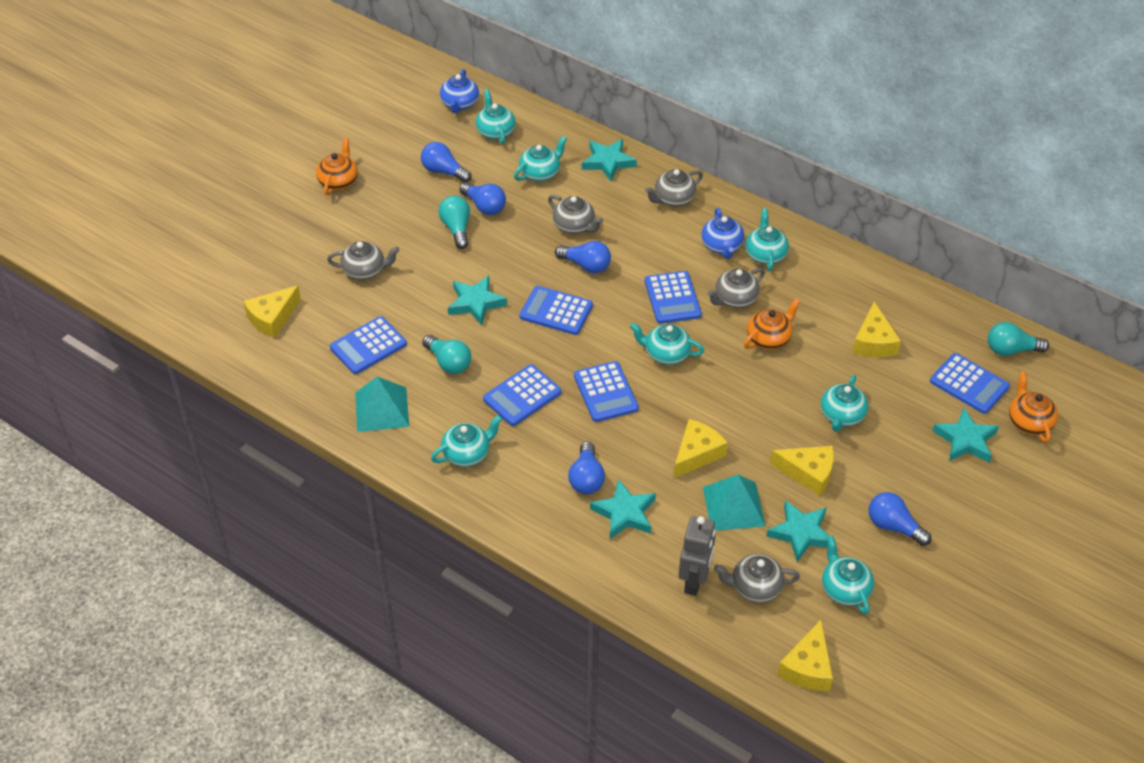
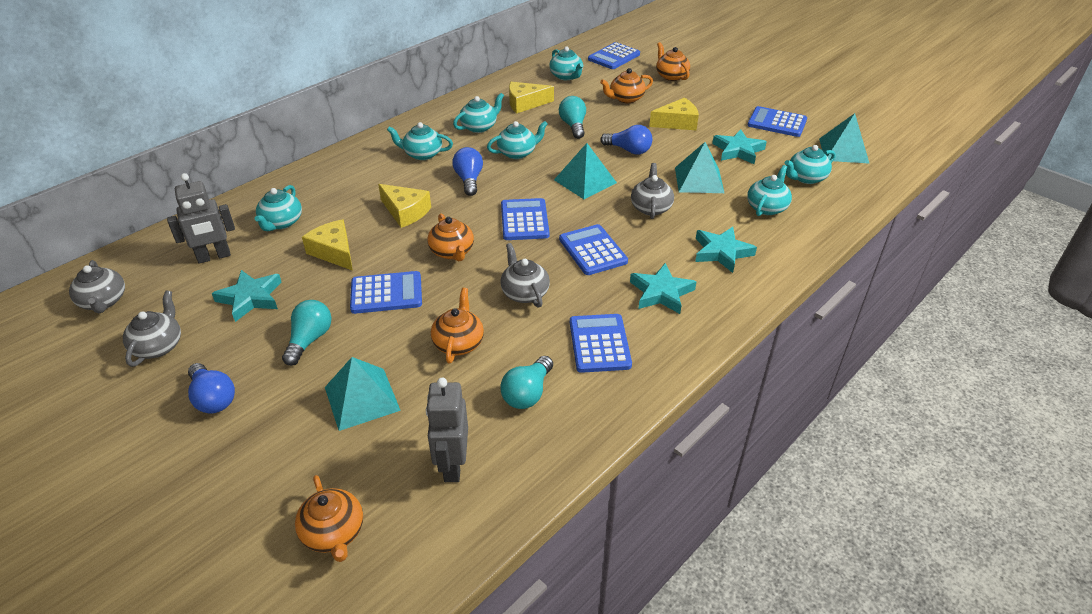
blue light bulb: [421,142,471,183] [459,182,506,215] [555,241,611,273] [568,441,605,494] [869,492,931,546] = 5 -> [188,363,235,413] [453,147,483,196] [600,125,652,155] = 3
blue teapot: [440,69,479,113] [701,208,744,259] = 2 -> none = 0
grey robot: [679,516,716,596] = 1 -> [167,173,235,264] [426,378,468,482] = 2
grey teapot: [327,241,400,280] [548,195,603,234] [645,169,703,207] [707,268,765,308] [714,554,800,602] = 5 -> [69,260,125,313] [123,291,181,367] [500,243,550,307] [631,163,674,219] = 4
orange teapot: [316,138,358,195] [744,298,800,350] [1009,372,1058,443] = 3 -> [295,475,363,562] [427,213,474,261] [431,288,484,364] [600,68,653,103] [656,42,690,81] = 5
turquoise pyramid: [355,377,409,432] [703,475,765,531] = 2 -> [325,357,401,431] [554,143,617,199] [675,142,724,193] [819,113,870,164] = 4
turquoise star: [448,276,507,325] [582,139,637,181] [590,479,656,539] [766,500,836,562] [932,408,999,463] = 5 -> [212,270,282,322] [630,263,696,314] [695,227,757,273] [712,129,767,164] = 4
yellow cheese: [243,286,301,338] [674,419,728,478] [770,446,834,496] [777,620,833,691] [852,302,901,357] = 5 -> [302,219,353,271] [378,184,431,228] [509,82,554,114] [649,98,699,130] = 4

